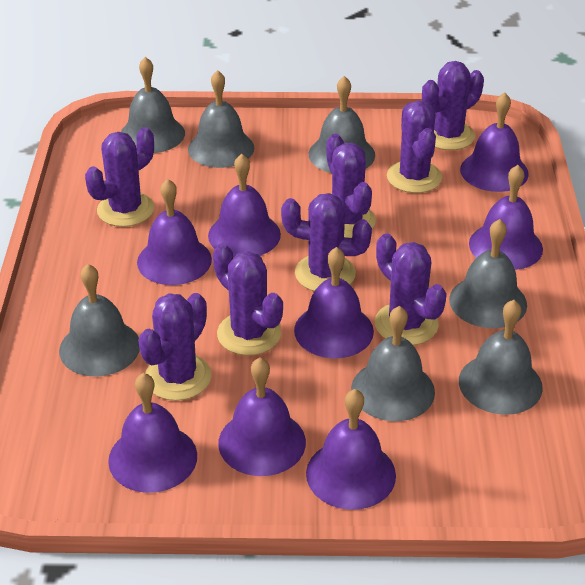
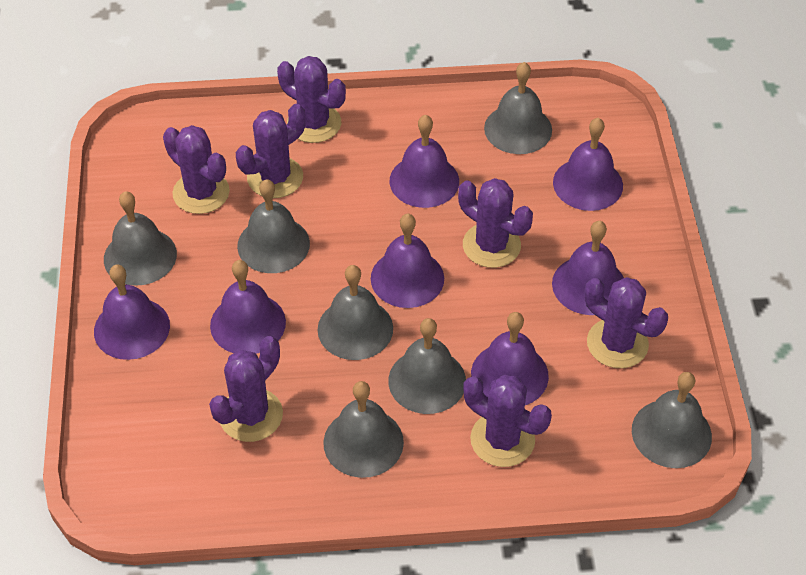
purple bell: [108,373,197,493] [137,179,212,285] [208,154,281,257] [218,357,306,476] [294,247,374,359] [306,389,396,510] [460,92,529,192] [469,165,543,270] = 8 -> [94,265,170,360] [210,260,286,354] [371,214,444,308] [390,115,459,208] [471,312,549,405] [552,221,624,315] [553,118,623,211] = 7
purple cactus: [85,127,154,227] [138,293,212,401] [213,244,283,356] [281,193,372,291] [326,134,376,238] [375,233,447,345] [387,101,442,193] [422,61,484,150] = 8 -> [163,125,230,214] [209,336,283,442] [236,104,306,198] [277,56,346,143] [458,178,533,268] [463,375,552,467] [585,277,668,368] = 7

